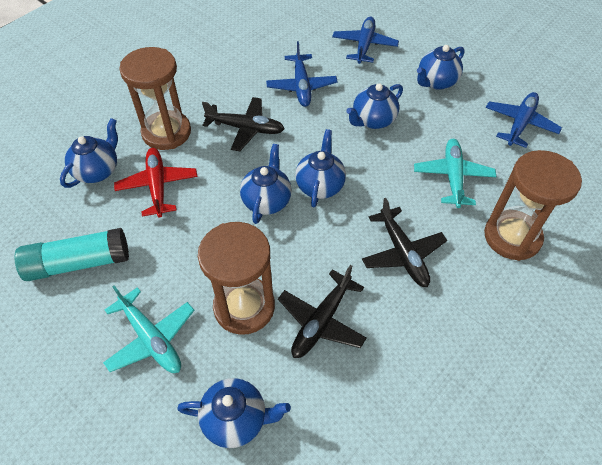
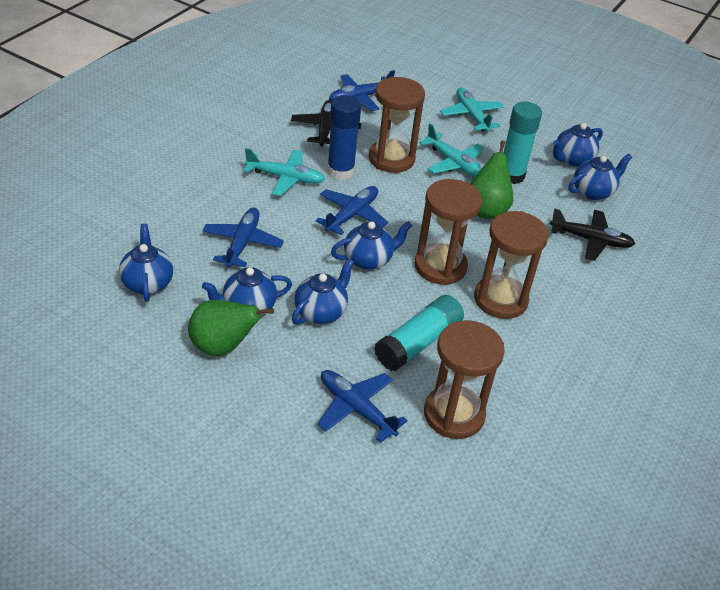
black plane: [202,97,285,151] [278,265,367,358] [362,198,447,287] = 3 -> [291,99,361,146] [550,208,635,261] = 2
blue glue stick: none = 0 -> [327,95,361,180] = 1
blue plane: [266,41,338,107] [332,17,399,64] [486,92,562,148] = 3 -> [202,208,284,268] [316,186,388,235] [317,370,408,443] [329,70,395,111] = 4
brown hourglass: [119,47,191,150] [198,222,275,335] [484,150,582,261] = 3 -> [369,77,425,173] [415,179,482,285] [424,320,505,439] [474,211,549,319] = 4
green pear: none = 0 -> [188,300,274,356] [470,141,513,219] = 2
red plane: [114,148,198,218] = 1 -> none = 0
turquoise glue stick: [14,228,129,281] = 1 -> [374,295,464,371] [503,102,542,184] = 2
turquoise plane: [103,285,195,373] [414,139,497,208] = 2 -> [243,148,325,196] [419,123,484,177] [440,88,504,132] = 3

